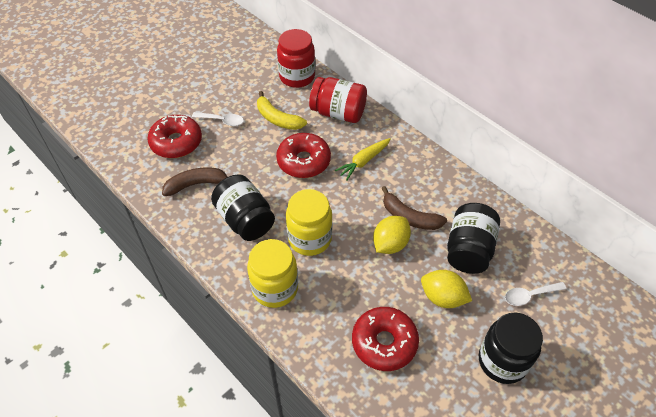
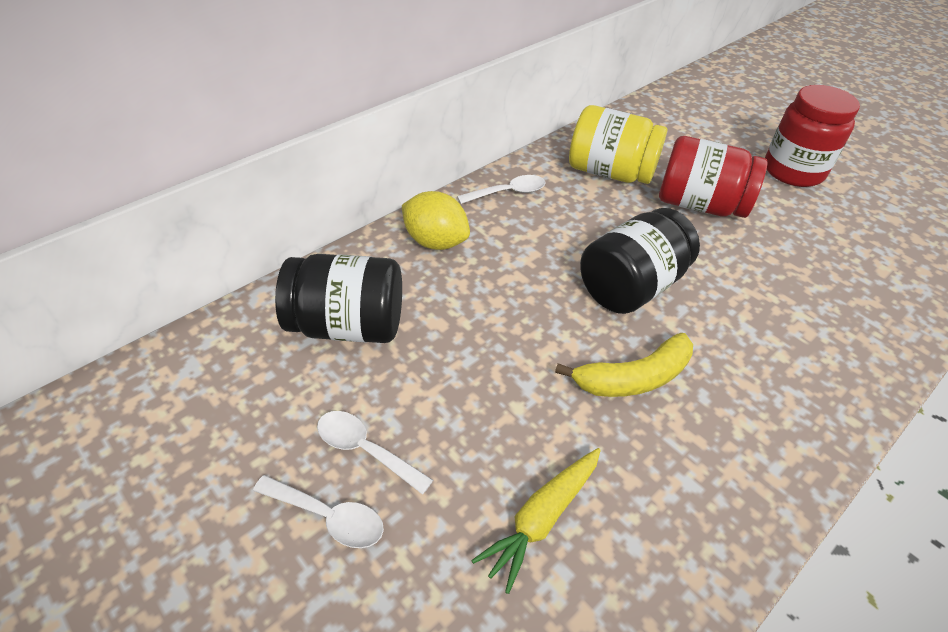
black jar: [211,174,275,241] [447,203,500,274] [479,313,543,384] = 3 -> [275,254,402,343] [580,208,700,314] = 2
brown banana: [162,167,227,196] [381,186,447,230] = 2 -> none = 0
red donut: [147,115,202,158] [276,133,331,178] [352,307,419,371] = 3 -> none = 0
white spoon: [192,112,244,126] [505,282,566,306] = 2 -> [253,475,384,548] [317,411,433,495] [457,175,546,204] = 3
yellow jar: [247,239,298,308] [286,189,332,256] = 2 -> [569,105,667,184] = 1
yellow lemon: [373,216,411,254] [421,270,472,308] = 2 -> [402,191,470,250] = 1

